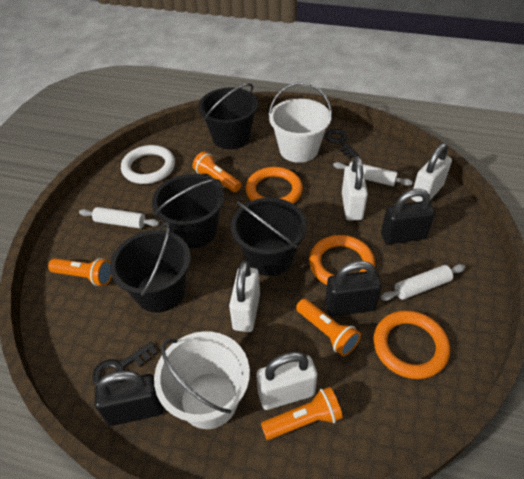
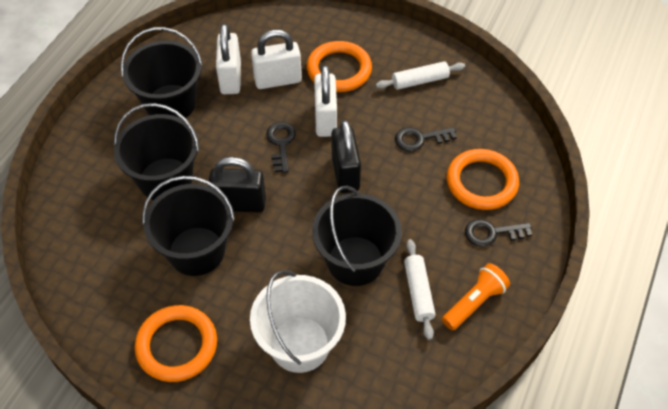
black key: [92,342,157,386] [325,129,358,159] = 2 -> [266,122,296,173] [395,127,457,151] [465,219,532,247] = 3
black padlock: [95,371,164,426] [325,261,382,316] [381,189,435,244] = 3 -> [209,157,266,213] [332,120,361,193] = 2
orange flashlight: [48,258,112,286] [192,151,242,192] [261,387,343,440] [296,299,361,356] = 4 -> [442,263,510,330] = 1
white bucket: [154,331,250,429] [269,82,332,163] = 2 -> [250,270,346,373] = 1
white padlock: [229,261,260,332] [256,352,317,410] [342,156,368,220] [411,143,452,202] = 4 -> [216,24,241,94] [251,30,302,89] [314,65,337,137] = 3
white ring: [121,145,175,184] = 1 -> none = 0
white rolling pin: [79,207,159,229] [333,161,413,186] [381,264,466,301] = 3 -> [376,61,465,90] [404,239,436,340] = 2

